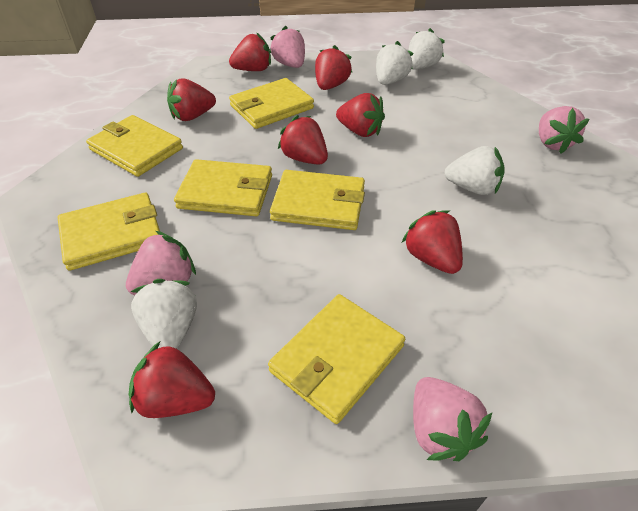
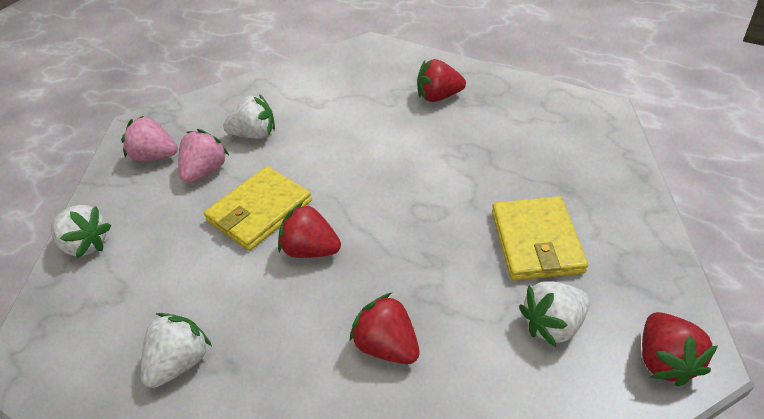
pink strawberry: [126,231,196,295] [270,26,305,68] [413,377,492,461] [539,106,589,154] = 4 -> [121,115,178,161] [178,129,229,183] = 2
red strawberry: [129,342,215,418] [167,78,216,121] [229,32,271,71] [278,115,328,164] [315,45,352,90] [336,93,385,137] [402,210,463,274] = 7 -> [278,202,341,258] [349,293,420,364] [417,59,466,102] [642,312,718,387] = 4
yellow wallet: [58,193,160,271] [86,115,183,177] [174,159,272,216] [229,78,314,129] [268,294,405,424] [270,170,365,230] = 6 -> [204,166,312,251] [492,196,588,281] = 2

